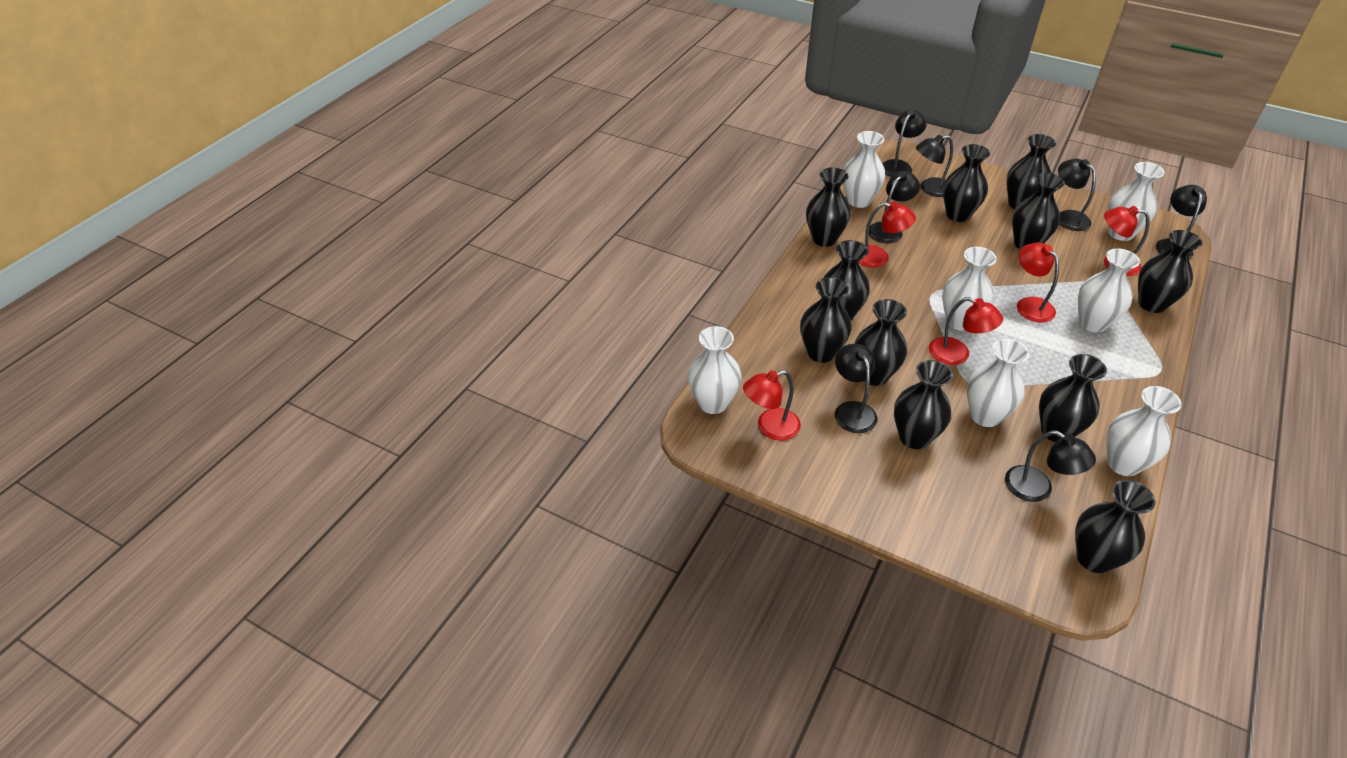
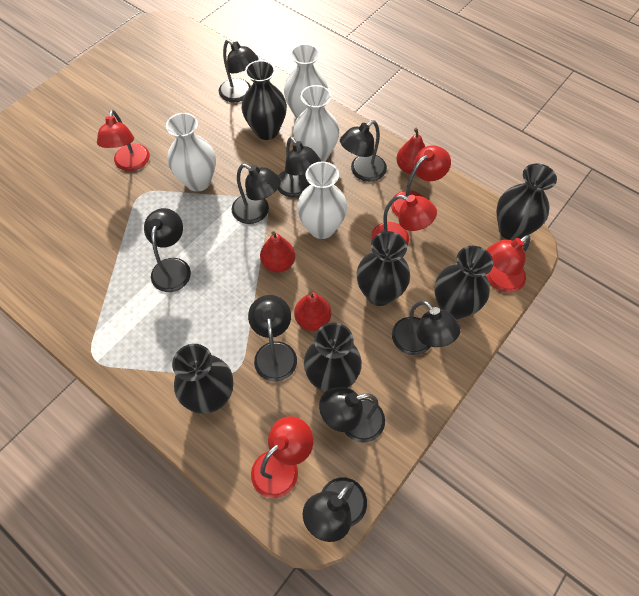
black lamp: [835,344,877,433] [869,171,920,243] [882,109,926,177] [916,135,953,197] [1005,430,1096,502] [1058,159,1096,231] [1156,185,1207,259] = 7 -> [144,208,191,292] [219,39,259,102] [232,164,281,224] [248,295,297,382] [277,137,321,198] [302,477,367,542] [319,387,385,443] [340,120,387,182] [392,301,460,355] = 9
black vase: [800,277,852,363] [806,167,851,247] [821,240,870,320] [854,299,907,386] [894,360,953,449] [943,144,990,222] [1006,134,1056,209] [1012,173,1065,250] [1039,354,1107,442] [1075,480,1155,573] [1138,230,1202,313] = 11 -> [172,344,233,414] [241,60,287,140] [304,322,362,392] [357,231,410,306] [434,246,493,320] [496,163,557,241] = 6
red pear: none = 0 -> [260,231,295,273] [294,291,331,331] [396,128,426,174] = 3
white vase: [688,326,741,414] [843,131,885,208] [942,247,997,331] [967,339,1029,427] [1078,248,1140,333] [1106,386,1182,476] [1108,162,1165,241] = 7 -> [166,113,216,192] [284,44,328,119] [293,85,339,162] [297,161,347,239] = 4

